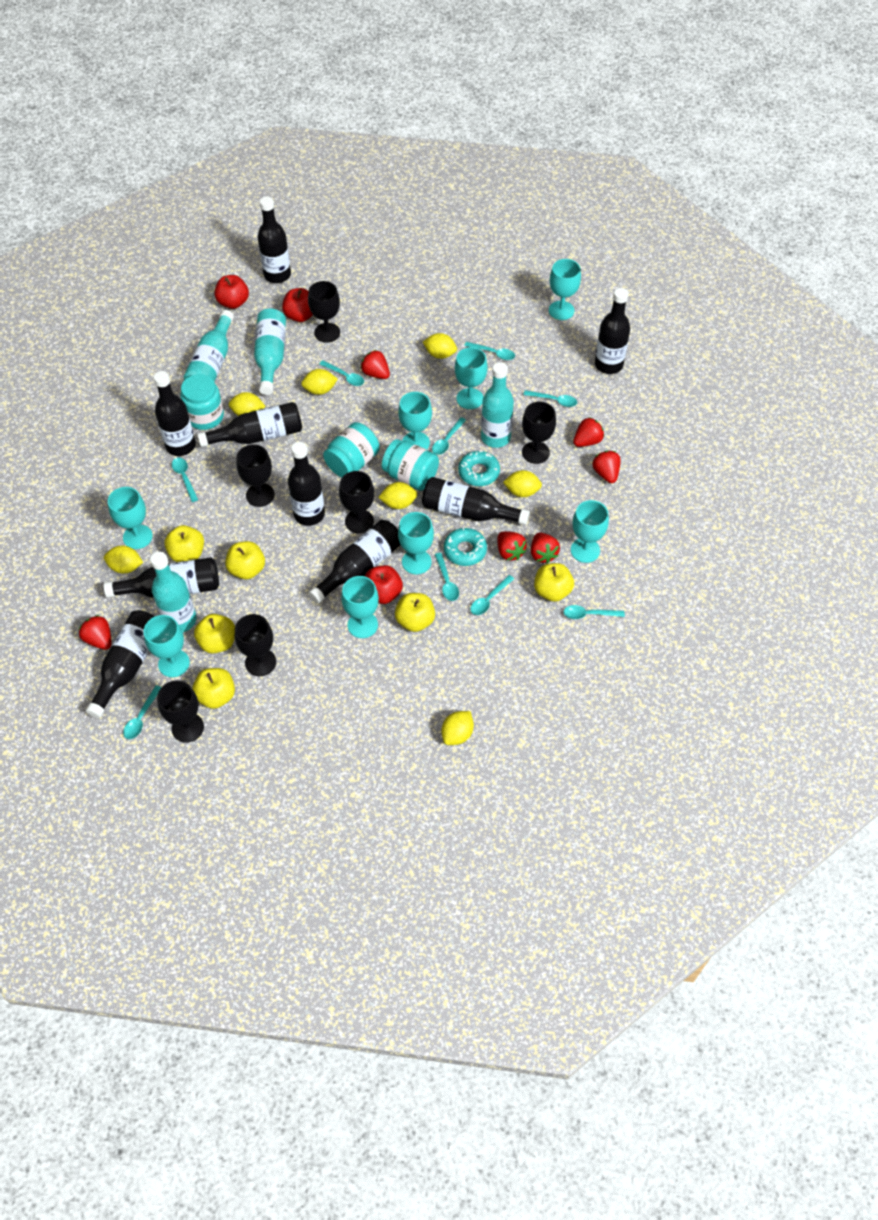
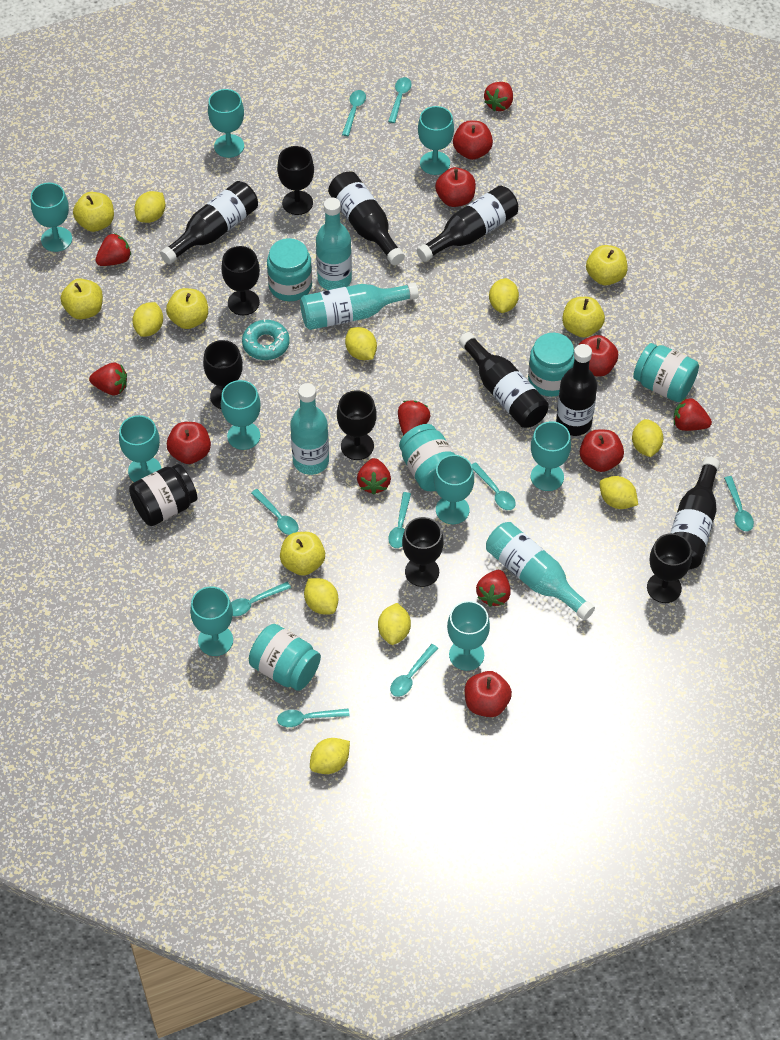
black bottle: [86,610,155,718] [104,557,219,598] [154,371,196,456] [197,402,302,447] [258,196,291,283] [288,442,325,526] [308,520,400,604] [422,477,530,525] [595,288,630,374] = 9 -> [160,181,258,264] [328,172,405,265] [417,186,518,262] [459,332,549,428] [556,344,597,436] [670,457,720,569] = 6
black jar: none = 0 -> [129,464,198,526] = 1
red apple: [214,275,249,309] [282,288,313,322] [365,565,403,604] = 3 -> [167,422,211,464] [435,167,476,207] [453,121,493,160] [465,671,512,717] [577,335,618,377] [580,429,624,472] = 6
red strawberry: [79,615,112,650] [360,350,390,379] [497,531,527,561] [531,532,560,564] [573,417,604,447] [592,451,621,483] = 6 -> [89,362,127,395] [95,233,131,266] [357,458,391,495] [398,400,430,435] [476,570,511,607] [484,82,513,111] [674,398,712,431] = 7
turquoise donut: [444,527,487,566] [458,451,500,486] = 2 -> [242,319,290,360] = 1
turquoise goblet: [108,487,152,549] [144,615,190,677] [341,576,379,638] [398,392,432,450] [398,512,434,574] [455,347,488,409] [549,259,581,320] [571,500,609,563] = 8 -> [31,183,72,252] [119,415,162,482] [190,586,233,656] [208,89,244,158] [221,380,261,450] [418,106,454,175] [434,455,474,524] [447,601,490,671] [531,421,571,491] = 9
turquoise jar: [180,374,224,430] [323,422,380,477] [382,439,439,491] = 3 -> [249,624,321,691] [267,238,312,301] [399,424,456,491] [528,333,575,397] [633,343,699,402] = 5
yellow lemon: [104,546,143,574] [229,392,266,416] [301,369,338,395] [378,482,417,509] [423,333,457,359] [442,711,474,745] [503,470,542,497] = 7 -> [133,302,163,337] [134,191,165,223] [304,578,338,615] [310,738,350,774] [345,327,377,360] [378,603,411,645] [489,278,519,313] [599,476,638,509] [632,419,663,457] = 9

